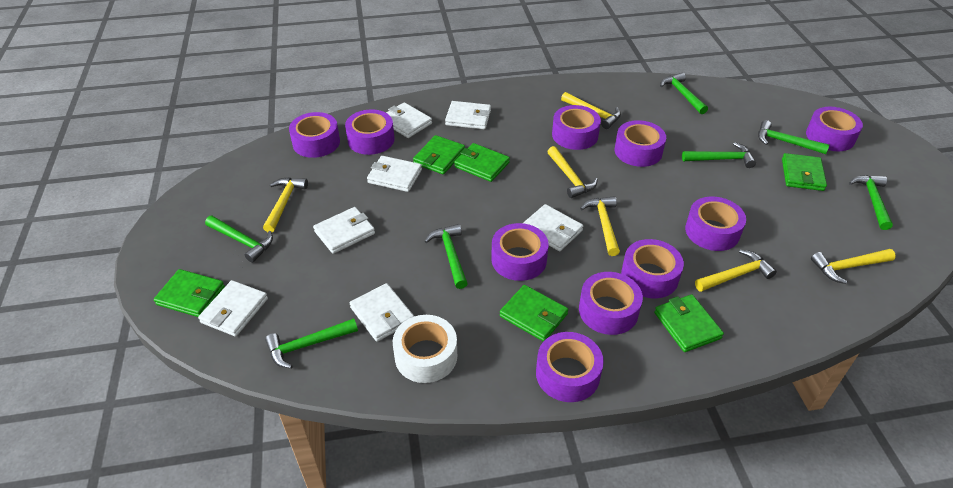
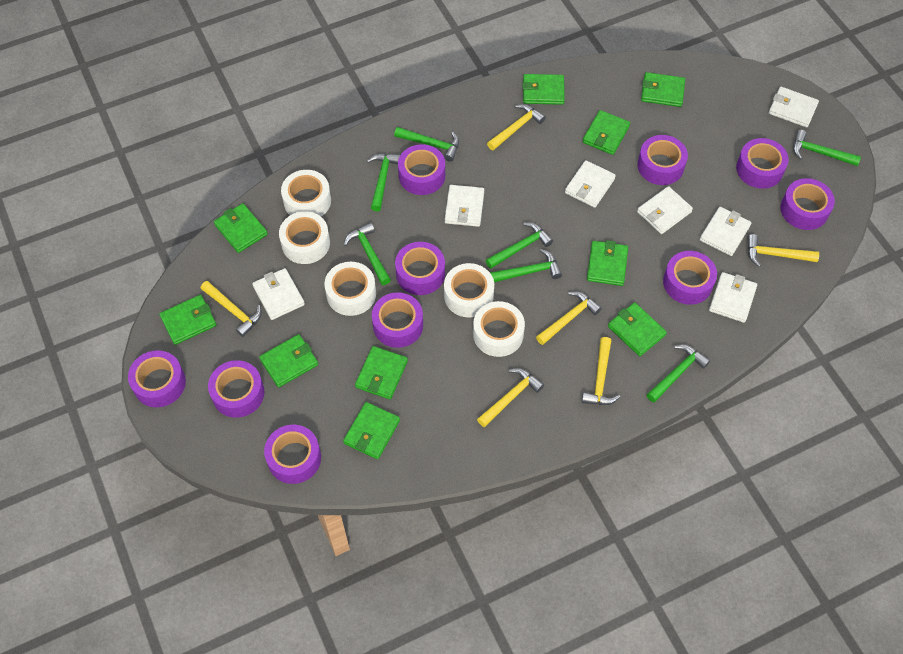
green wallet: [154,269,225,317] [413,135,465,174] [454,143,510,182] [500,285,568,342] [654,295,724,352] [782,153,827,191] = 6 -> [159,295,216,345] [214,203,268,253] [259,334,318,387] [343,402,400,459] [355,346,408,399] [522,74,565,105] [583,110,630,155] [587,240,628,286] [608,302,667,356] [641,72,685,107] = 10
white tape: [393,315,457,383] = 1 -> [279,212,330,264] [281,170,331,217] [324,262,376,316] [444,263,494,318] [473,301,525,357] = 5

